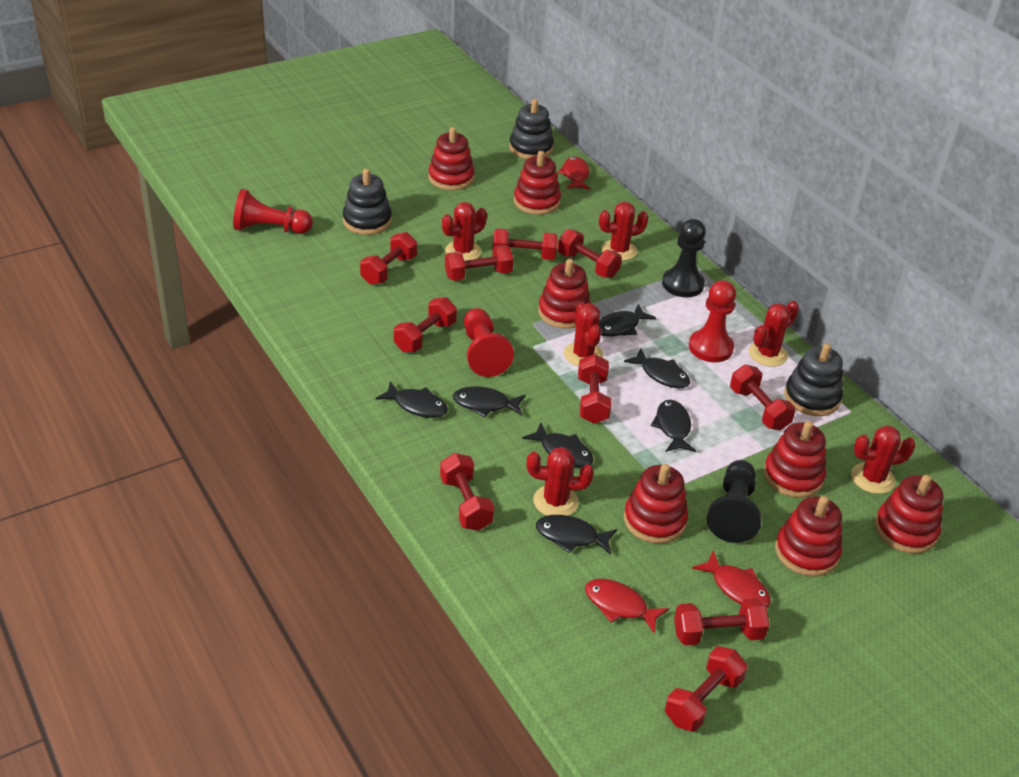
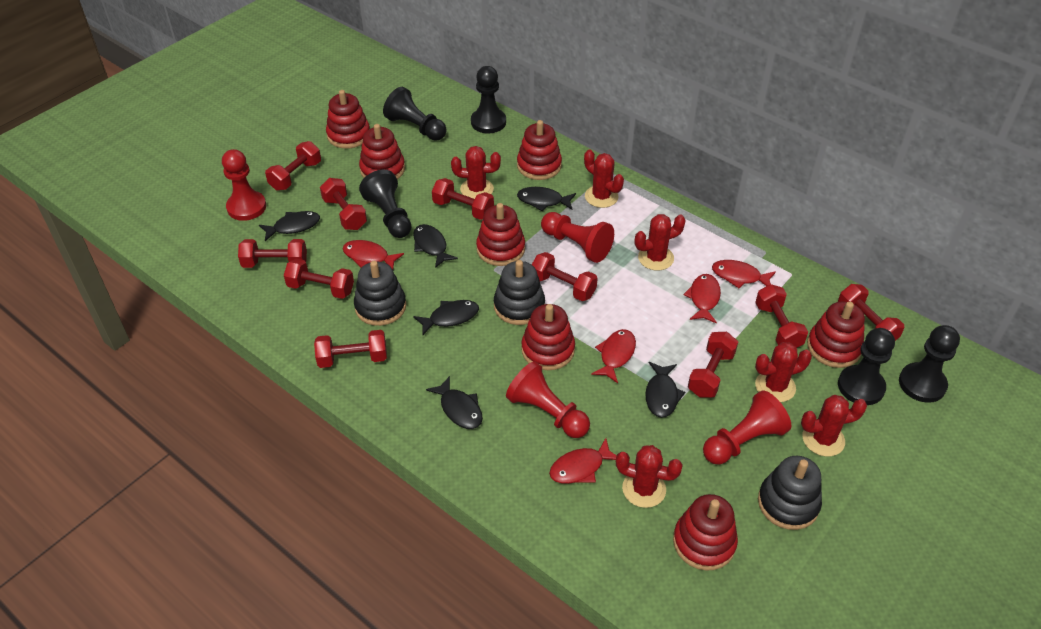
black fish: [376,381,448,418] [453,386,526,417] [522,423,593,468] [536,515,617,555] [599,304,656,337] [624,348,690,388] [651,400,696,452] = 7 -> [259,211,320,241] [413,224,458,268] [413,300,479,335] [426,376,483,429] [517,187,576,211] [645,362,685,418] = 6
black pawn: [662,219,706,297] [707,460,761,543] = 2 -> [359,170,411,238] [383,87,447,141] [471,66,506,133] [838,328,895,405] [899,325,960,403] = 5
red fish: [558,157,590,190] [585,579,669,634] [692,550,771,607] = 3 -> [343,240,404,270] [549,438,617,484] [591,329,636,383] [684,274,721,324] [712,260,776,288] = 5
red pawn: [233,189,313,234] [464,308,514,377] [689,280,736,362] = 3 -> [222,149,266,221] [506,361,590,438] [541,212,614,263] [703,390,791,465] = 4

